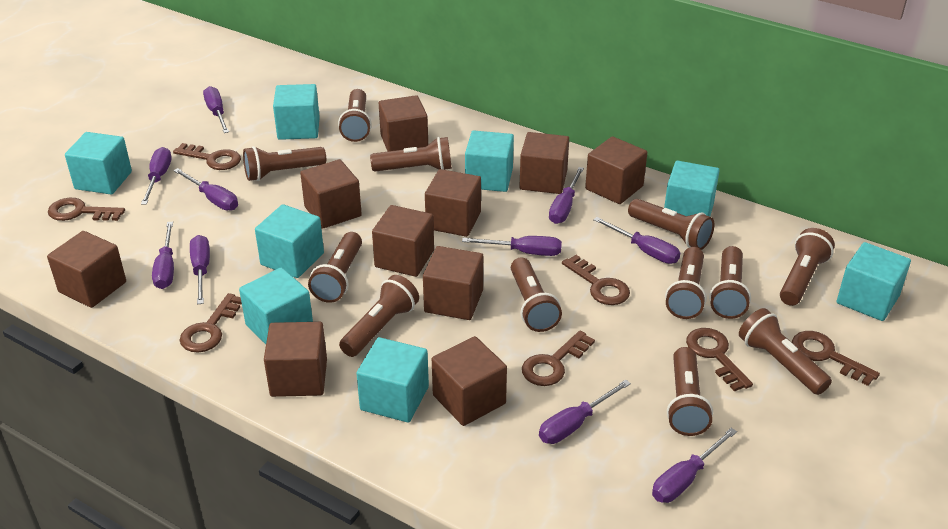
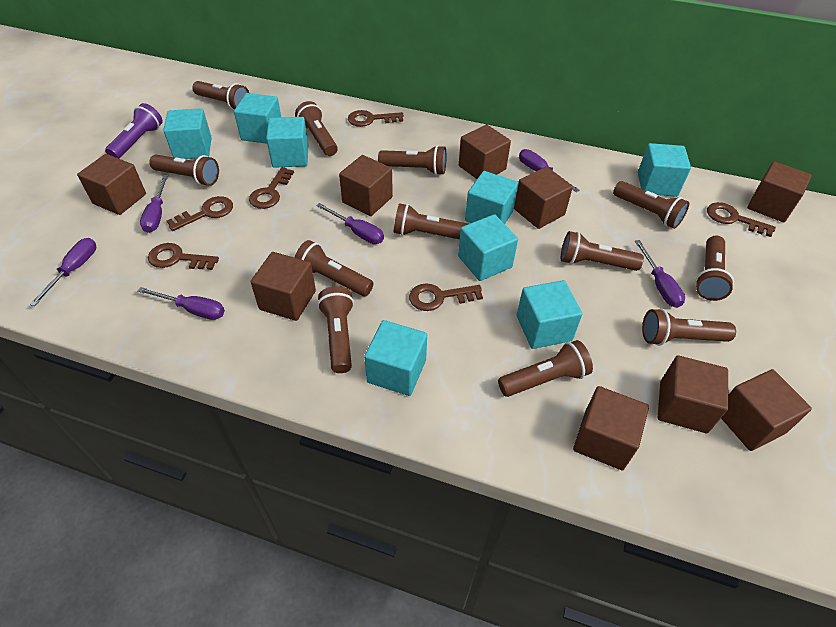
brown cube: [47,231,126,308] [264,322,327,397] [300,159,362,229] [372,205,434,277] [379,95,428,151] [423,246,483,320] [425,169,481,237] [432,336,507,426] [519,132,569,194] [585,136,647,204] = 10 -> [77,154,146,215] [251,252,316,321] [339,155,393,216] [459,124,511,179] [514,167,573,229] [573,386,649,470] [658,355,728,433] [721,369,812,451] [747,161,812,222] = 9
brown key: [48,198,125,221] [173,143,241,170] [179,293,242,353] [522,331,595,386] [562,255,630,305] [686,328,753,391] [792,331,880,386] = 7 -> [148,243,219,270] [167,196,233,231] [249,167,294,209] [348,110,404,127] [409,283,483,311] [707,202,776,237] = 6
purple flashlight: none = 0 -> [105,103,163,159] = 1
purple screwdriver: [141,147,172,205] [152,222,174,289] [173,168,238,211] [190,235,210,305] [203,86,229,133] [462,236,562,256] [539,380,631,444] [549,167,584,224] [593,217,680,264] [652,428,737,503] = 10 -> [30,238,96,306] [137,287,225,320] [140,175,168,233] [316,203,384,244] [519,149,580,192] [635,240,685,308] = 6

